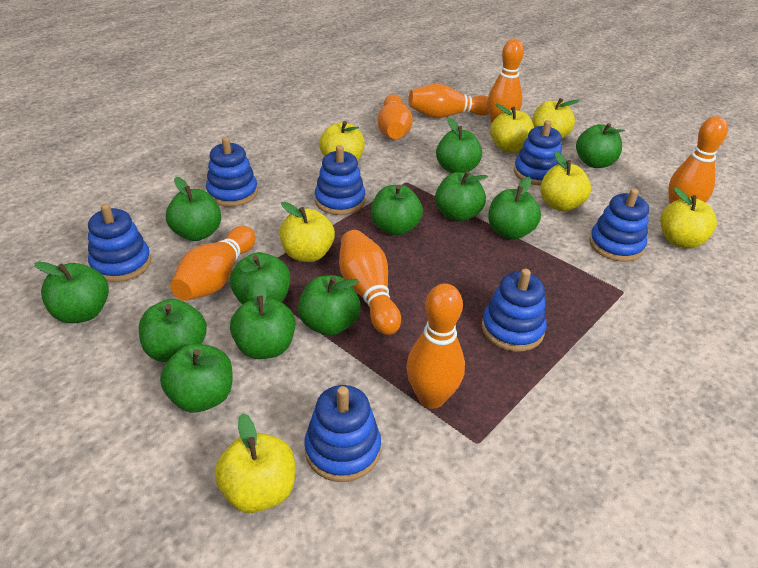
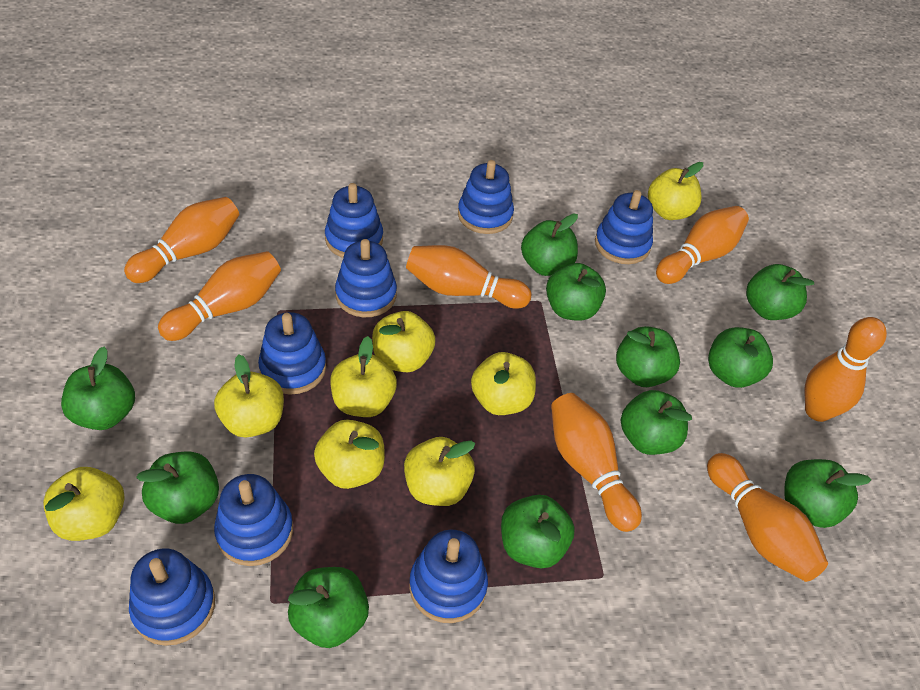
blue stacking toy: [88,204,151,282] [206,137,258,207] [304,385,381,482] [315,145,365,215] [482,269,547,352] [514,120,562,186] [589,188,649,262] = 7 -> [129,548,215,646] [214,474,293,566] [258,312,326,395] [325,183,383,258] [335,239,397,317] [409,530,488,623] [458,160,514,234] [595,190,653,264] = 8
green apple: [34,262,109,323] [139,299,207,362] [160,344,233,413] [166,177,221,241] [230,252,290,305] [230,279,295,359] [298,275,361,336] [371,185,423,236] [435,171,488,222] [436,118,482,173] [488,177,541,240] [576,123,625,168] = 12 -> [61,347,135,430] [136,452,219,524] [288,567,369,648] [501,495,575,568] [521,214,578,276] [546,263,606,321] [616,326,680,387] [621,390,692,455] [708,327,773,388] [746,264,814,320] [784,459,871,528] = 11
yellow apple: [215,413,295,513] [280,202,335,262] [319,121,365,161] [490,104,534,153] [532,98,579,139] [540,151,591,211] [660,187,717,249] = 7 -> [43,467,125,541] [214,355,284,437] [314,420,385,489] [330,336,397,417] [372,311,436,372] [404,437,476,506] [471,352,536,415] [648,162,703,220] = 8

